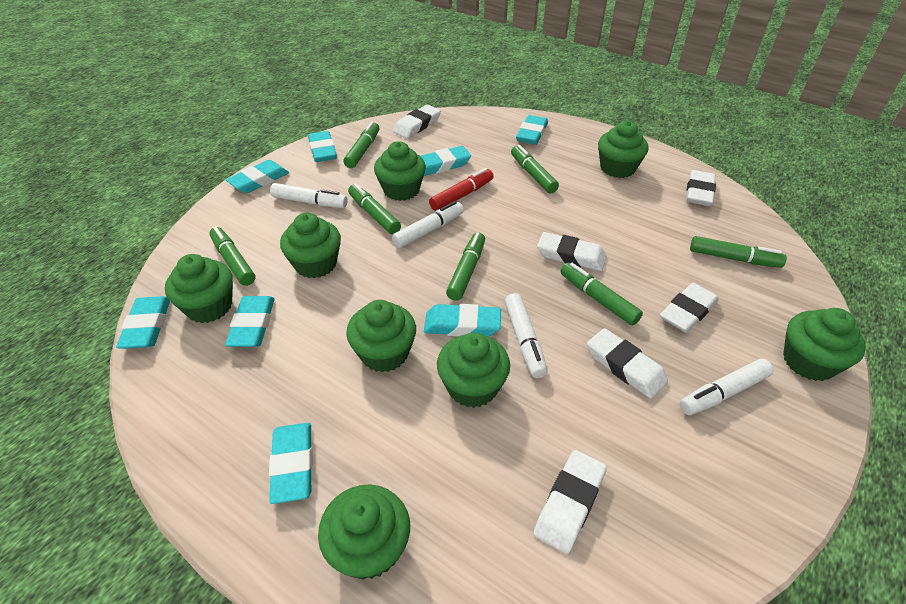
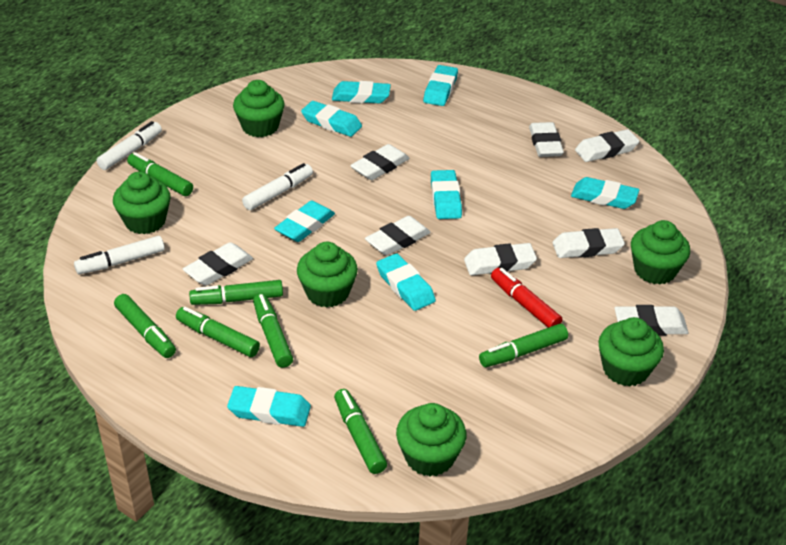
green cupcake: [165,254,233,323] [280,213,341,278] [318,485,410,580] [346,300,416,372] [374,141,426,201] [437,333,510,408] [598,121,648,178] [783,308,866,381] = 8 -> [113,172,171,234] [233,80,285,137] [297,242,358,308] [396,403,466,476] [598,317,664,386] [631,220,690,285] = 6
white eraser: [393,105,441,138] [534,450,607,554] [537,232,607,271] [587,328,668,399] [660,283,719,333] [686,170,716,206] = 6 -> [183,242,253,286] [350,144,410,180] [365,216,431,256] [464,243,537,275] [529,122,564,157] [552,228,625,258] [575,129,639,162] [614,305,689,335] = 8
white marker: [270,183,348,208] [392,201,464,248] [505,293,547,378] [680,359,774,415] = 4 -> [74,236,165,274] [97,121,162,170] [242,163,313,210] = 3

